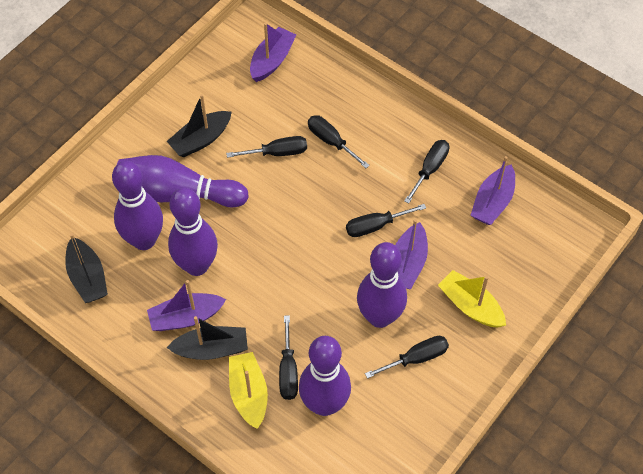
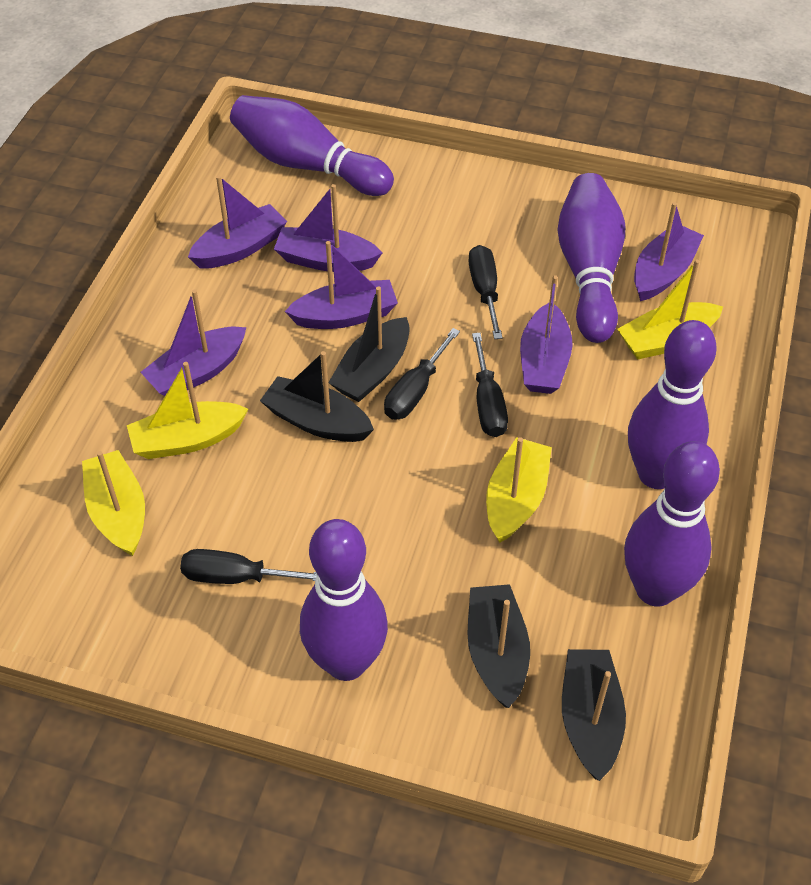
black boat: [65,233,108,303] [167,94,232,157] [167,316,248,360] = 3 -> [260,351,374,442] [328,286,410,402] [467,584,530,708] [562,649,626,781] = 4
black screwdriver: [226,136,307,158] [279,315,298,400] [308,115,370,168] [346,204,426,237] [365,336,449,379] [404,140,449,204] = 6 -> [180,549,318,584] [384,328,460,420] [468,245,503,339] [472,333,508,437] = 4
purple boat: [147,280,226,331] [250,23,296,82] [395,219,428,289] [471,156,515,225] = 4 -> [141,290,246,396] [188,175,287,269] [274,184,382,272] [285,241,398,329] [520,275,573,394] [634,202,704,301] = 6
yellow boat: [229,352,268,429] [438,270,506,328] = 2 -> [82,450,145,556] [127,362,248,459] [486,437,552,543] [617,259,723,360] = 4

